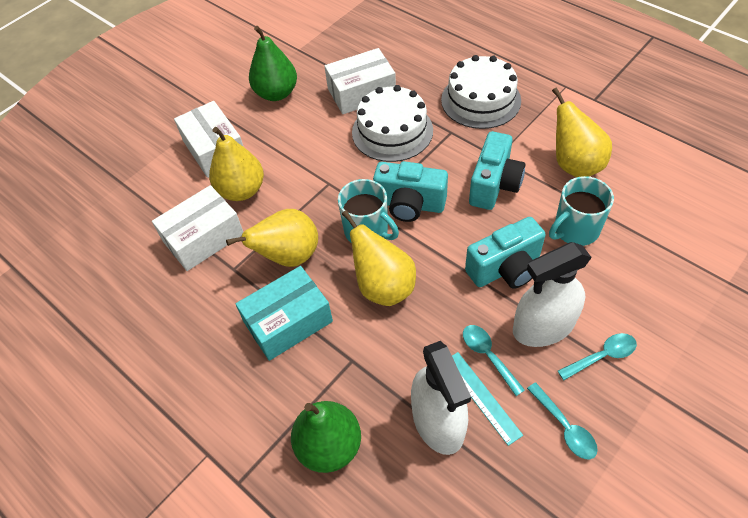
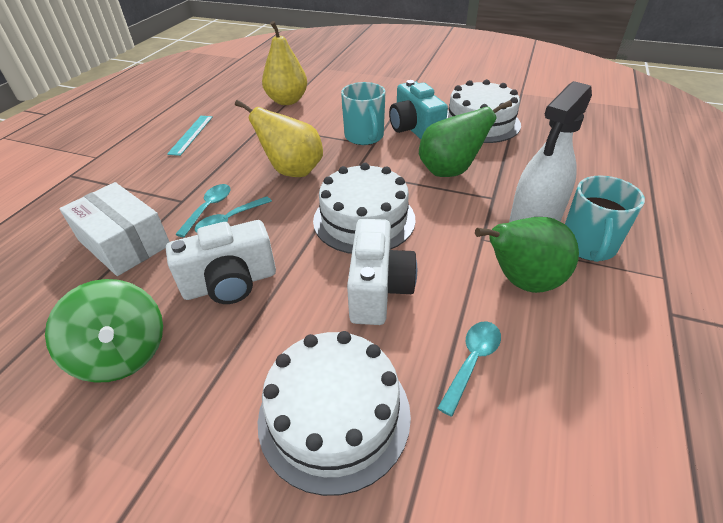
green spinning top: none = 0 -> [45,279,163,383] = 1
turquoise box: [236,266,333,361] = 1 -> none = 0
turquoise camera: [373,161,448,222] [465,217,546,289] [469,131,525,210] = 3 -> [389,80,448,139] = 1
white box: [152,185,243,271] [174,101,243,178] [324,48,396,114] = 3 -> [59,182,169,276] = 1
white cake: [352,85,433,162] [441,55,521,129] = 2 -> [258,331,411,496] [313,163,416,254] [447,79,521,143] = 3
white camera: none = 0 -> [166,220,276,304] [347,219,417,325] = 2
white spray bottle: [411,341,471,455] [513,242,592,347] = 2 -> [509,81,592,222] = 1
yellow pear: [209,127,264,201] [226,209,318,267] [342,210,416,306] [552,87,612,177] = 4 -> [235,100,323,177] [262,21,307,105] = 2

